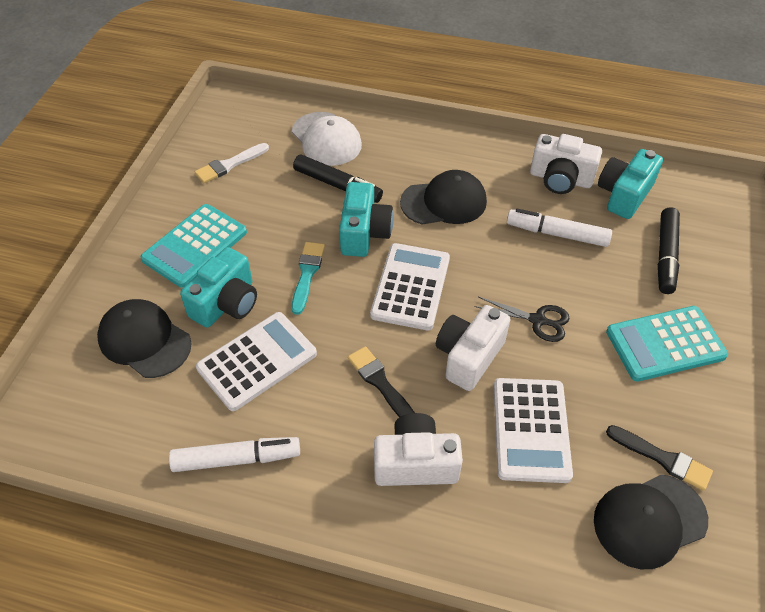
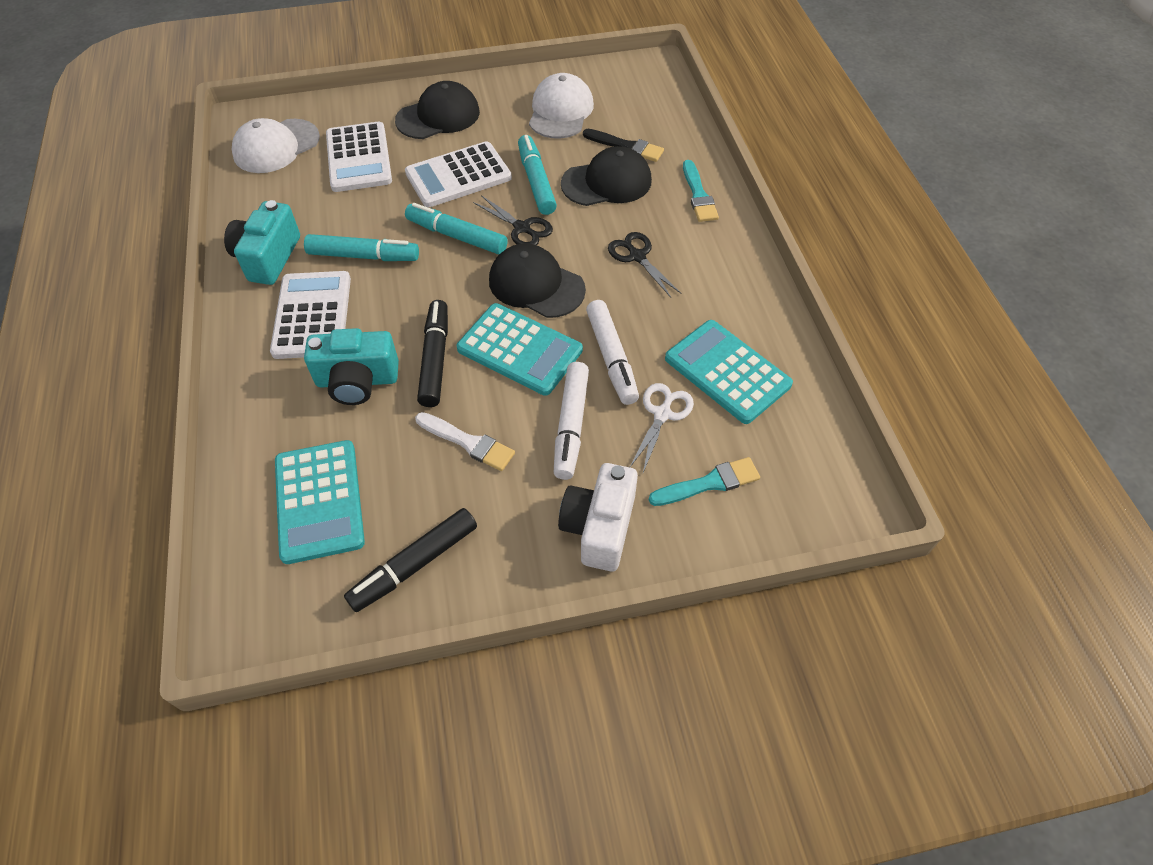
black brush: [348,346,415,417] [606,425,713,491] = 2 -> [583,129,664,162] = 1
black scissors: [475,297,570,342] = 1 -> [473,195,553,245] [608,232,681,298] = 2
turquoise brush: [291,242,325,315] = 1 -> [649,457,760,506] [683,160,719,222] = 2
turquoise calculator: [140,204,247,288] [606,306,728,382] = 2 -> [275,440,365,564] [457,303,583,396] [665,320,793,424] = 3
turquoise camera: [180,247,257,328] [339,182,394,257] [598,149,663,219] = 3 -> [224,200,300,285] [304,328,399,405] = 2
turquoise marker: none = 0 -> [304,234,419,261] [405,203,508,255] [518,135,557,215] = 3
white camera: [374,413,463,486] [436,305,510,391] [530,134,602,194] = 3 -> [558,463,638,572] = 1
white cap: [292,112,362,166] = 1 -> [232,118,320,173] [529,73,594,139] = 2
white scissors: none = 0 -> [630,383,694,473] = 1

